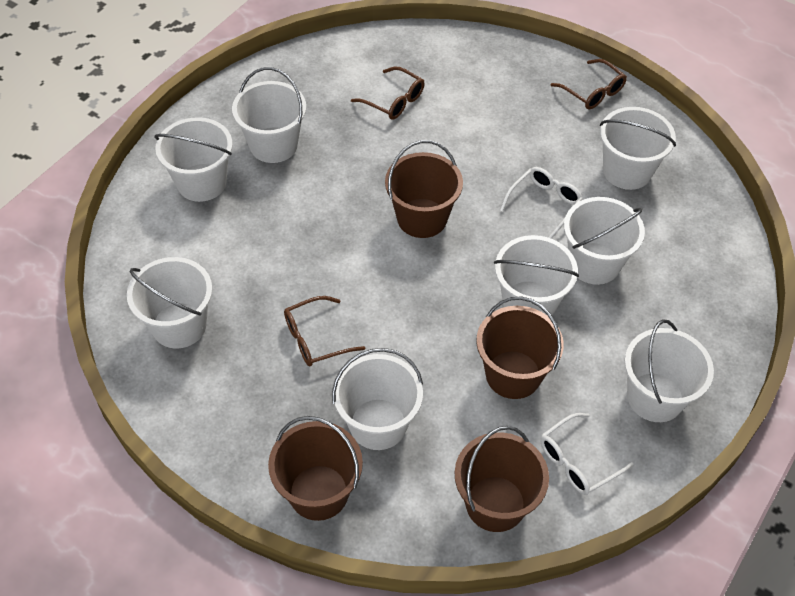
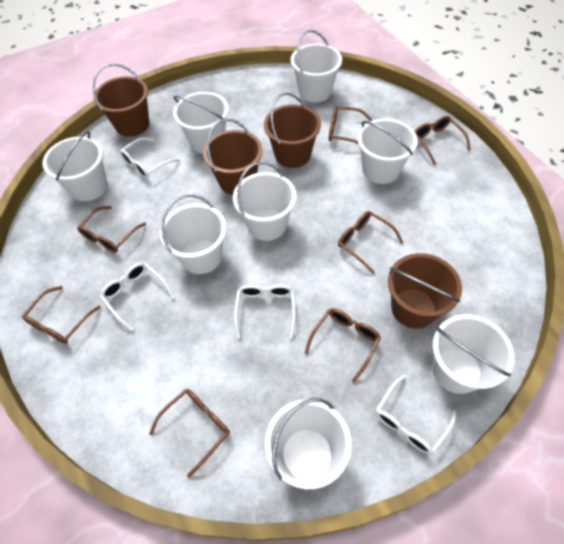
brown glasses: [284,296,365,366] [351,67,425,120] [551,59,627,110] = 3 -> [22,286,101,344] [77,206,146,253] [149,389,230,478] [304,308,381,383] [329,106,372,144] [338,211,404,274] [414,116,471,165] = 7
white glasses: [500,167,583,239] [540,413,634,495] = 2 -> [100,262,175,331] [120,137,180,179] [234,284,296,339] [376,375,456,455] = 4

